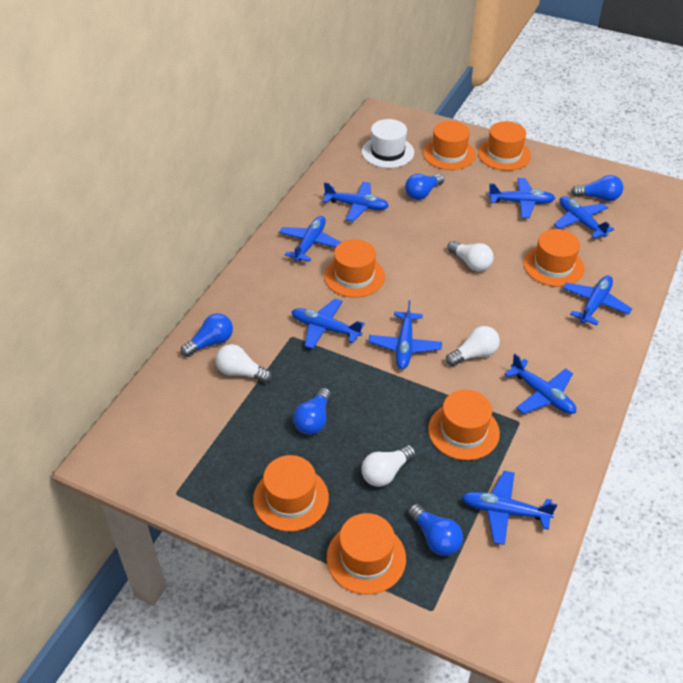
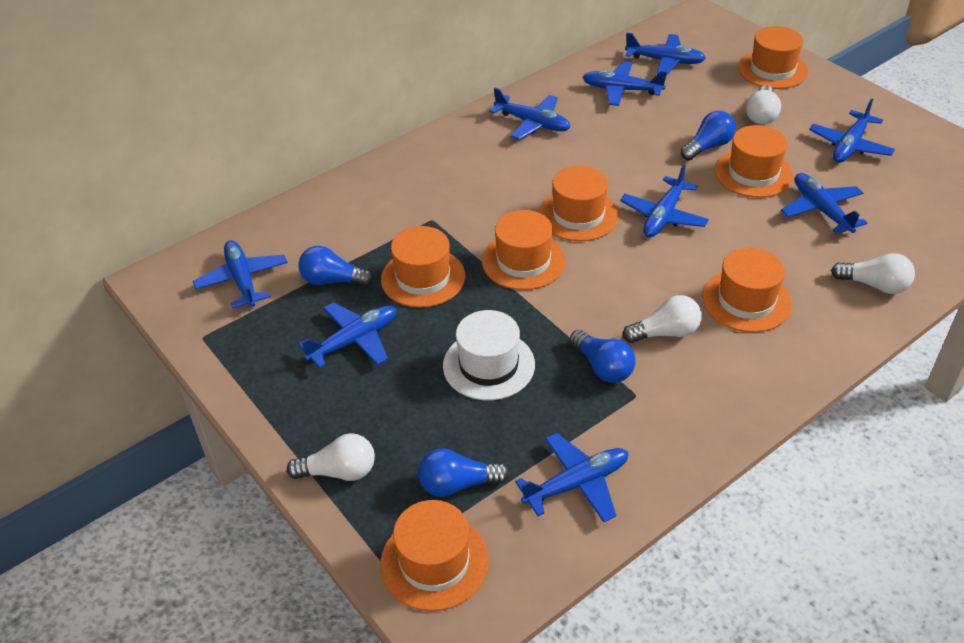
blue light bulb: [181,314,233,357] [293,388,331,435] [405,174,444,200] [408,504,463,556] [571,175,623,201] = 5 -> [298,246,374,286] [418,448,510,497] [569,330,636,383] [681,111,736,160] = 4

